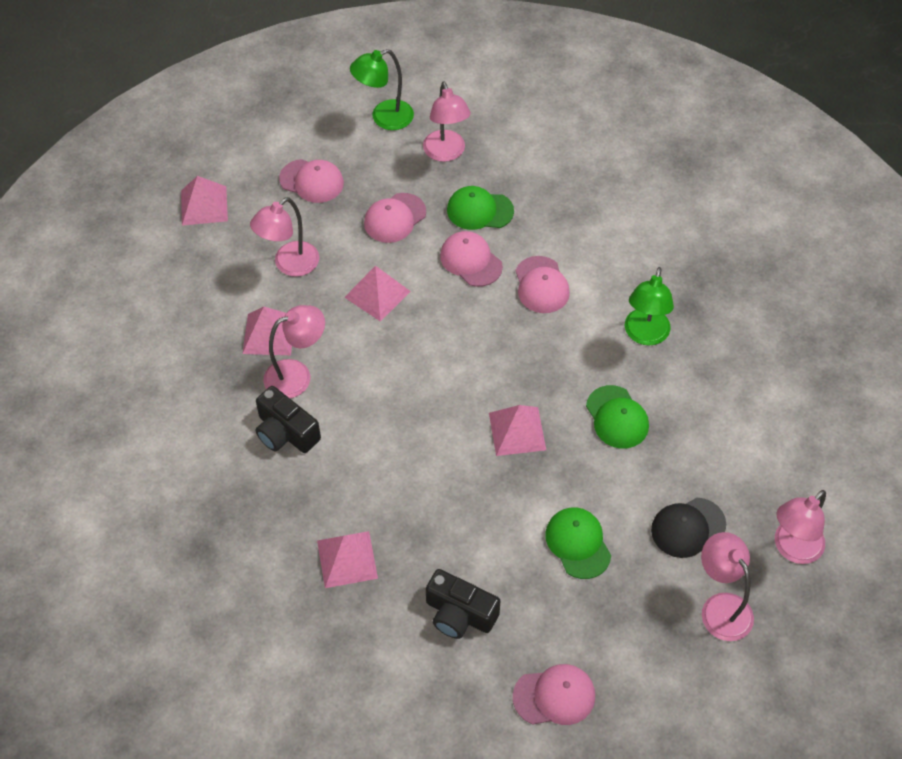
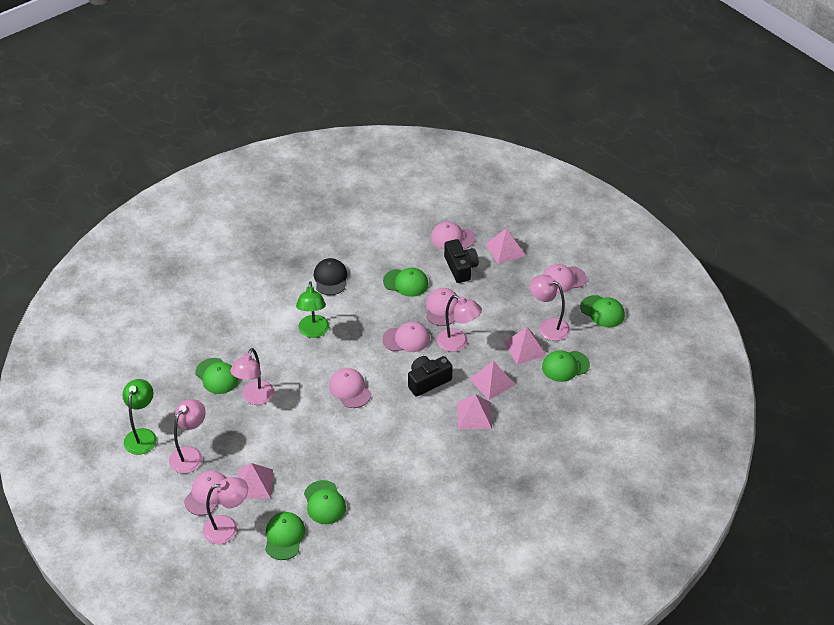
green cap: [447,186,514,230] [545,507,611,579] [586,385,649,449] = 3 -> [196,358,239,394] [265,512,305,560] [304,480,346,524] [383,268,429,297] [542,350,590,382] [580,295,625,327] = 6
pink cap: [279,159,344,203] [364,193,426,243] [440,231,503,287] [513,664,595,725] [515,256,570,313] = 5 -> [184,471,226,516] [329,368,371,408] [382,322,430,352] [426,288,458,326] [431,222,475,249] [542,264,587,293] = 6

